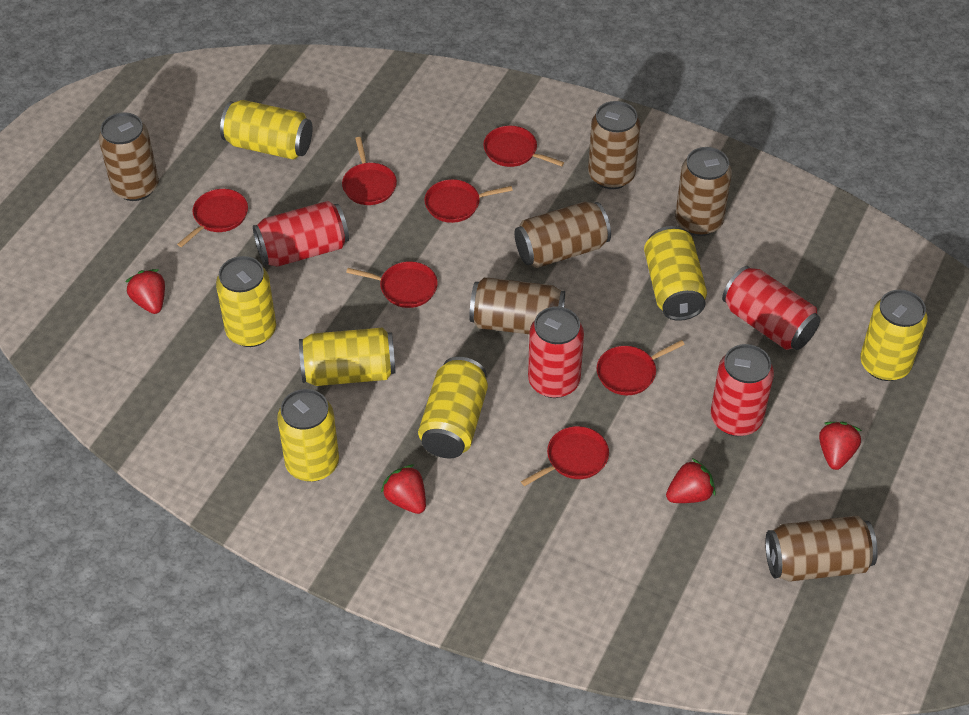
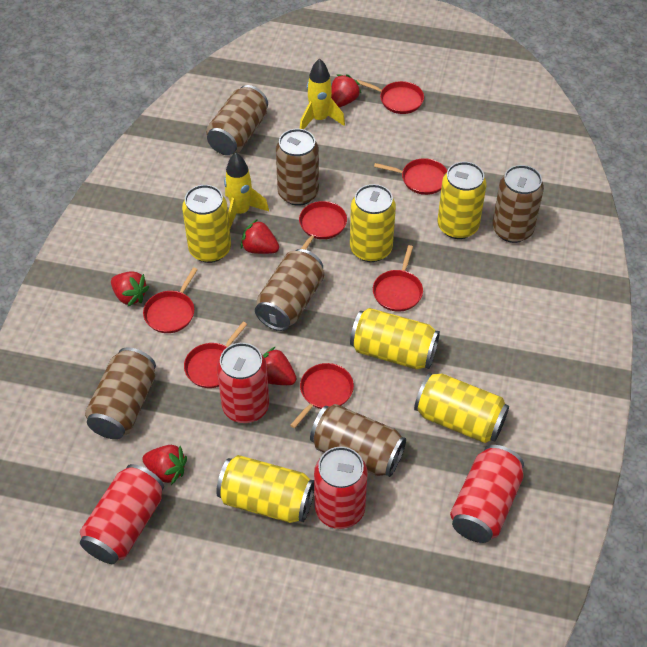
red strawberry: [125,269,165,314] [381,464,426,514] [666,458,716,503] [819,422,862,470] = 4 -> [111,271,149,306] [142,445,187,485] [241,219,279,254] [263,346,297,385] [331,74,361,107] = 5
yellow can: [216,256,276,347] [220,100,312,160] [277,389,339,482] [299,328,396,386] [418,357,488,459] [644,226,707,321] [860,289,928,381] = 7 -> [182,185,231,263] [216,455,314,523] [350,184,396,262] [350,308,440,369] [414,373,509,443] [437,162,487,239] = 6
yellow rocket: none = 0 -> [224,152,269,228] [300,58,345,129] = 2

